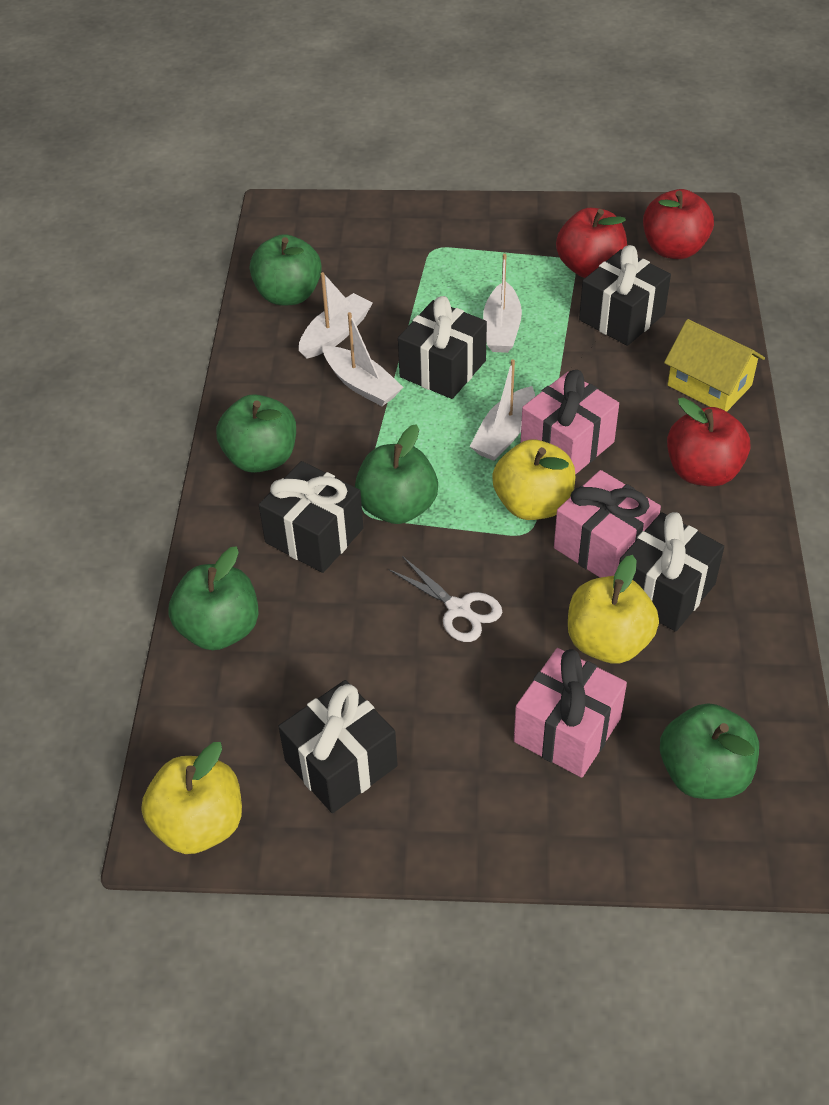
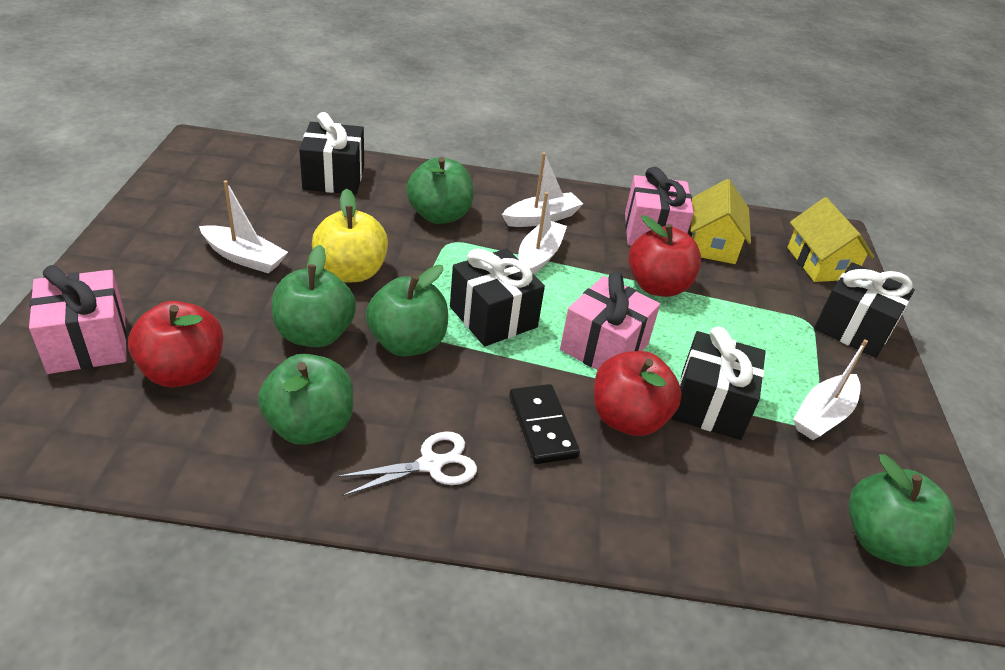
black domino: none = 0 -> [509,384,580,464] = 1
black gift: [259,461,363,573] [278,680,398,813] [398,296,487,399] [579,245,671,346] [619,512,724,632] = 5 -> [299,112,364,194] [450,249,545,346] [672,326,766,440] [814,262,915,358] = 4
yellow apple: [141,742,242,854] [492,439,575,520] [568,555,659,664] = 3 -> [312,188,388,283] = 1
yellow house: [664,319,765,412] = 1 -> [690,179,751,264] [787,197,874,282] = 2

